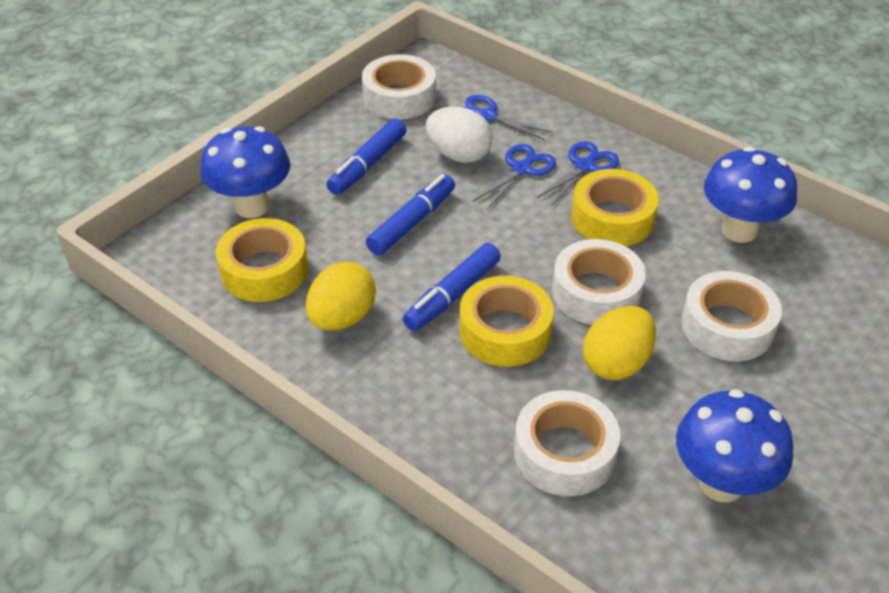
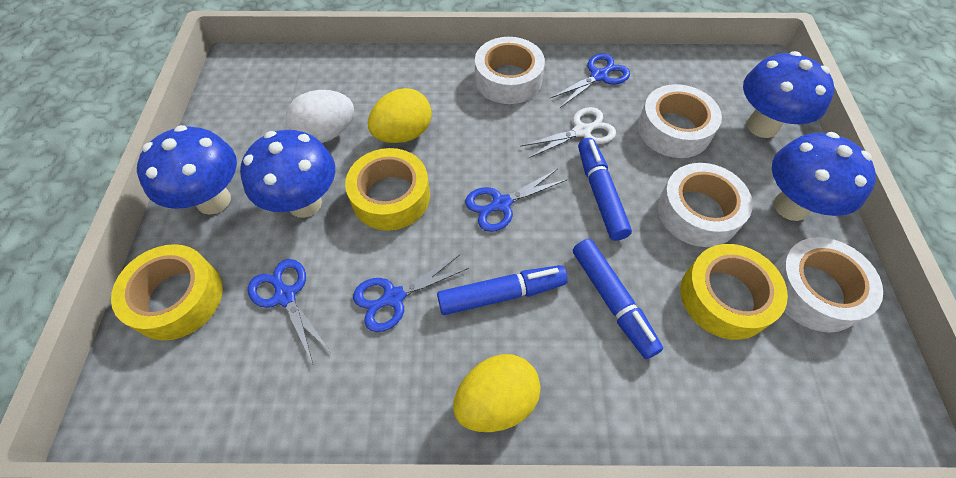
blue mushroom: [200,126,290,218] [676,389,793,503] [704,147,797,243] = 3 -> [137,125,237,215] [240,130,335,218] [743,51,834,138] [772,132,876,221] = 4
blue scissors: [463,95,552,140] [472,144,556,209] [537,141,619,207] = 3 -> [248,259,331,364] [353,255,469,332] [465,169,567,232] [550,53,630,108] = 4
white scissors: none = 0 -> [521,107,616,159] = 1

